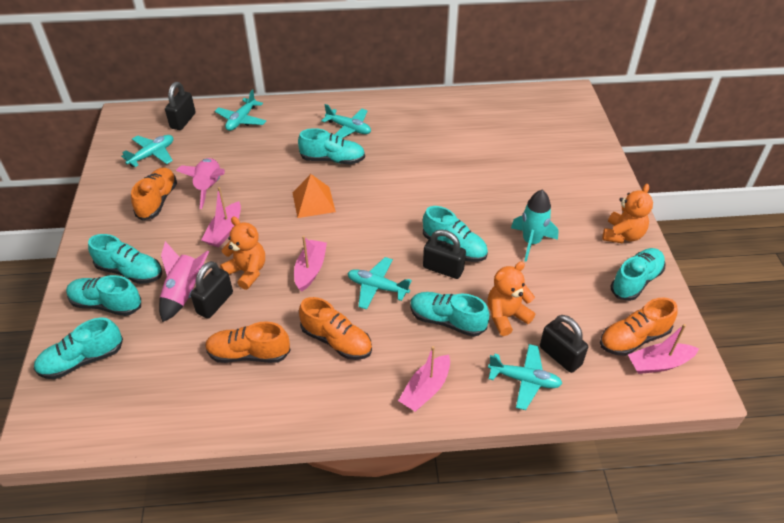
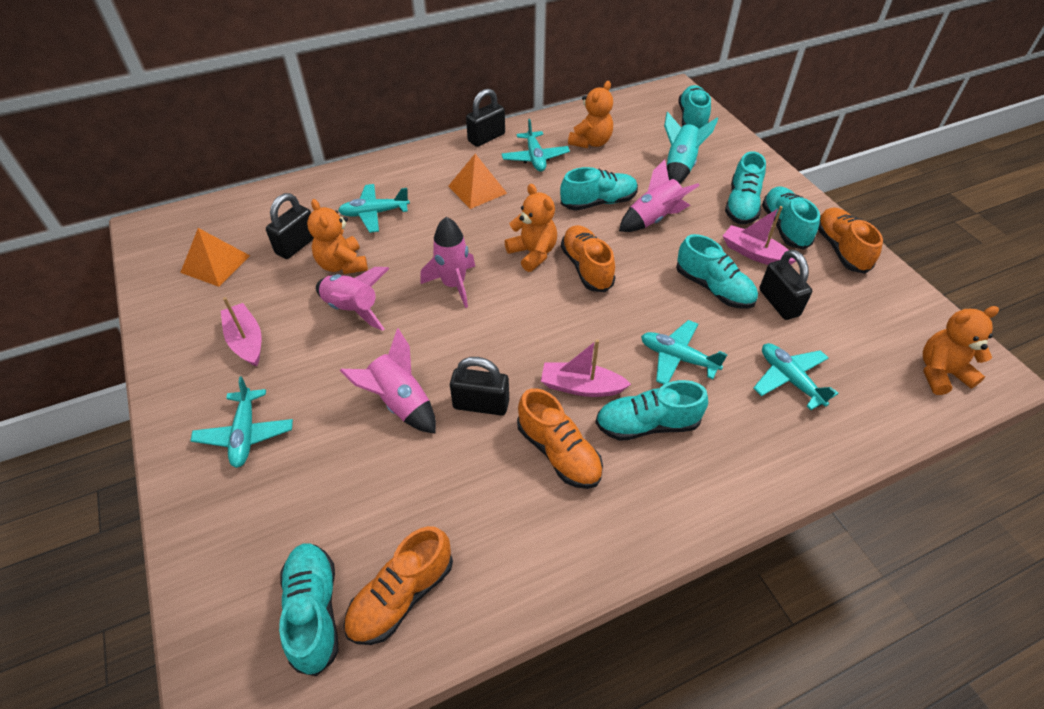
orange pyramid: [293,174,336,218] = 1 -> [180,228,250,287] [448,154,507,209] = 2
orange teddy bear: [220,217,265,290] [488,262,535,336] [603,184,653,243] = 3 -> [307,199,368,274] [505,184,557,272] [568,81,613,148] [923,306,999,395] = 4
pink boat: [202,187,241,247] [294,236,327,292] [398,346,450,412] [628,324,699,374] = 4 -> [221,297,262,367] [541,339,631,397] [723,206,796,265] = 3
pink rocket: [159,241,209,322] [176,158,225,209] = 2 -> [316,267,390,331] [340,329,436,433] [420,217,475,308] [619,159,700,232] = 4

